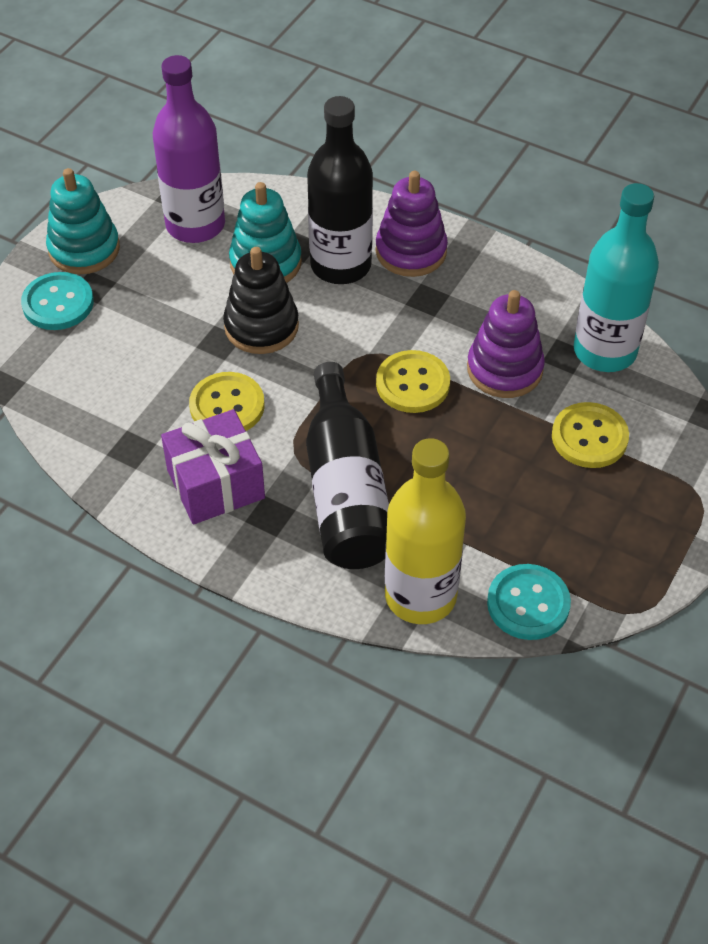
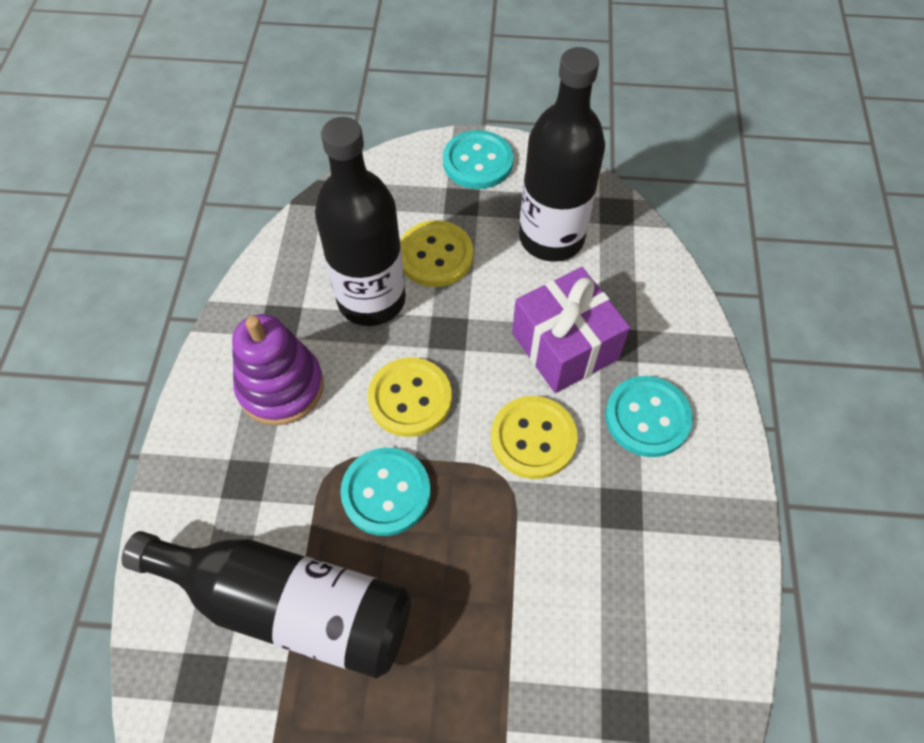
black bottle: [306,362,389,569] [307,96,373,284] = 2 -> [121,531,411,679] [315,117,406,326] [519,47,605,262] = 3
black stacking toy: [223,247,299,354] = 1 -> none = 0
purple bottle: [153,55,225,243] = 1 -> none = 0
purple stacking toy: [376,171,448,277] [467,290,545,398] = 2 -> [232,314,324,425] = 1
turquoise bottle: [574,183,659,372] = 1 -> none = 0
turquoise button: [21,272,94,330] [487,564,571,640] = 2 -> [340,448,431,536] [443,130,513,189] [605,376,693,457] = 3
turquoise stacking toy: [46,168,120,274] [229,182,302,283] = 2 -> none = 0
yellow bottle: [385,438,466,624] = 1 -> none = 0

